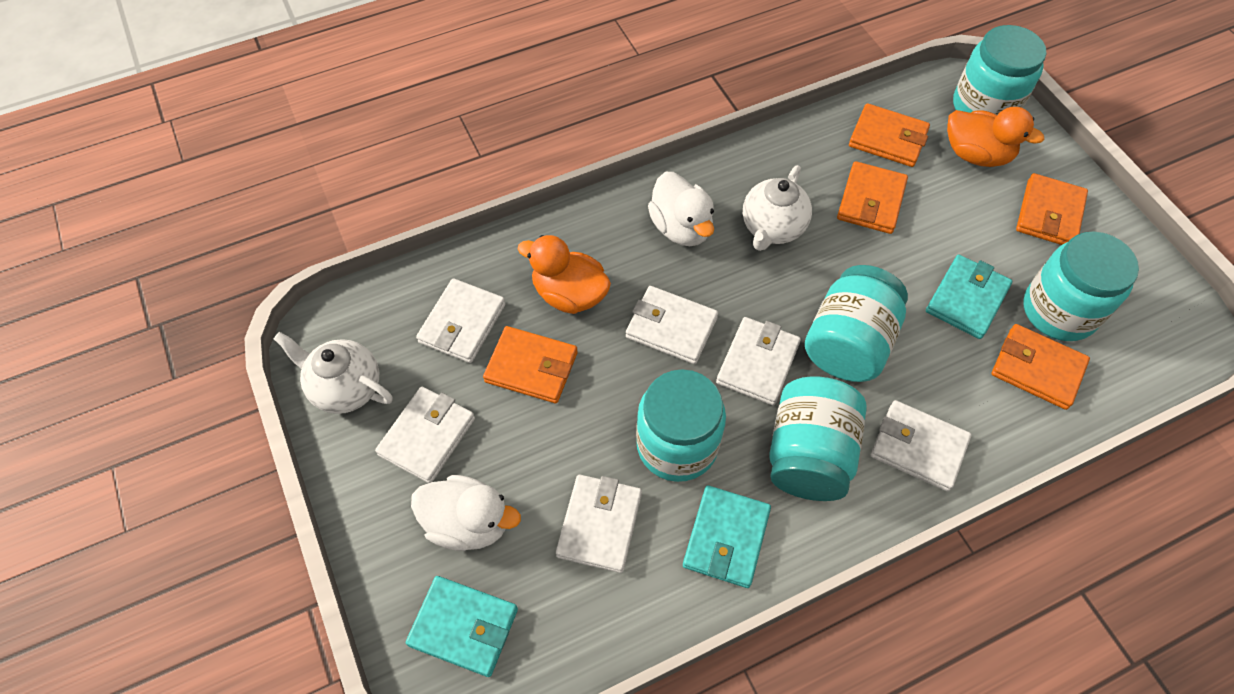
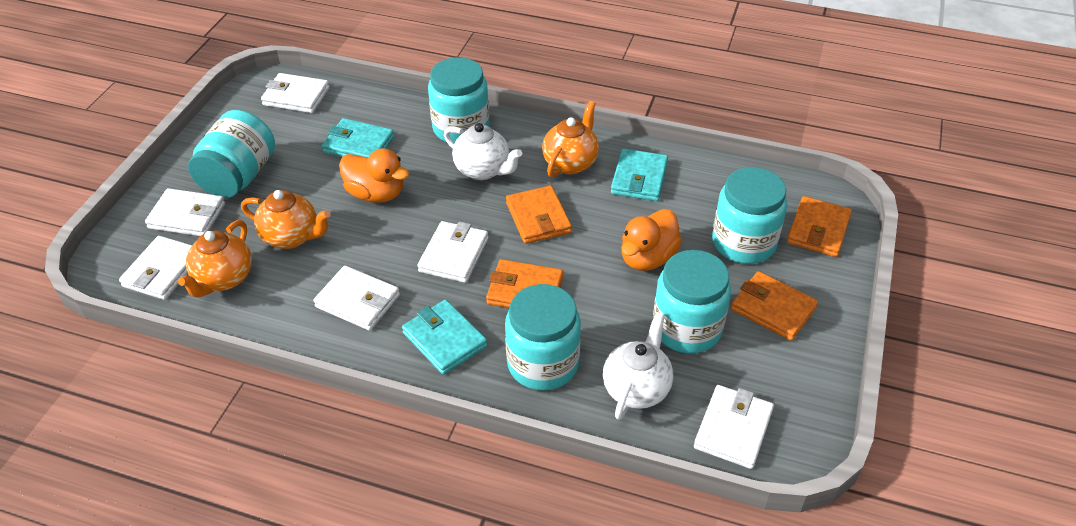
orange teapot: none = 0 -> [178,220,252,297] [241,190,331,249] [542,101,599,177] = 3
orange wallet: [483,326,578,403] [837,161,908,234] [849,103,930,167] [992,324,1090,410] [1016,173,1088,245] = 5 -> [486,259,563,308] [506,186,572,244] [731,271,818,341] [787,196,852,257] = 4
white duck: [411,475,521,551] [648,172,714,246] = 2 -> none = 0

